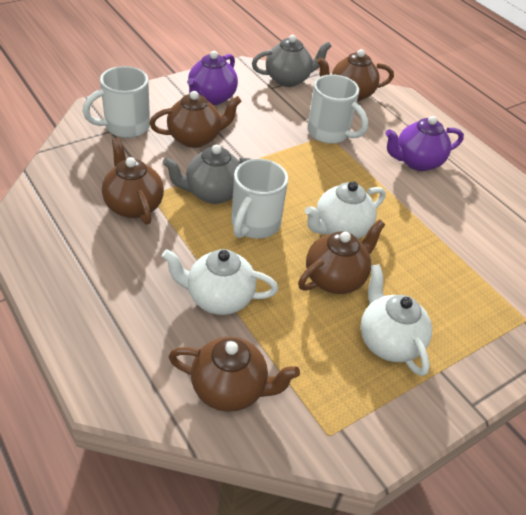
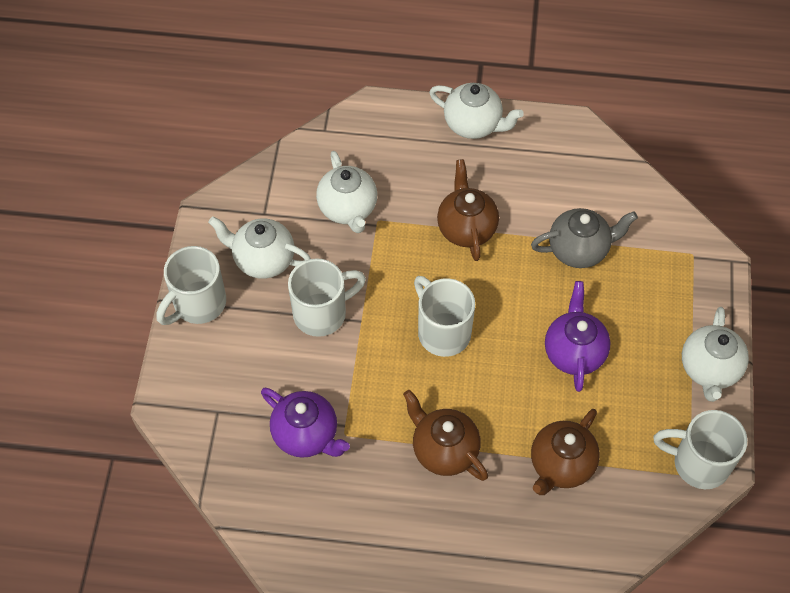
brown teapot: [102,138,164,225] [149,91,241,148] [168,337,300,412] [298,219,385,294] [317,49,394,101] = 5 -> [403,390,488,481] [437,159,499,261] [531,409,600,495] = 3
grey teapot: [163,144,251,204] [252,35,331,87] = 2 -> [531,208,638,268] = 1
white mug: [83,66,150,138] [231,159,288,239] [307,74,368,144] = 3 -> [157,246,226,325] [288,258,366,337] [414,276,475,357] [653,410,747,489] = 4
white teapot: [162,249,278,315] [305,181,386,239] [361,264,432,376] = 3 -> [208,216,311,279] [316,151,377,233] [429,83,524,139] [682,307,749,402] = 4

